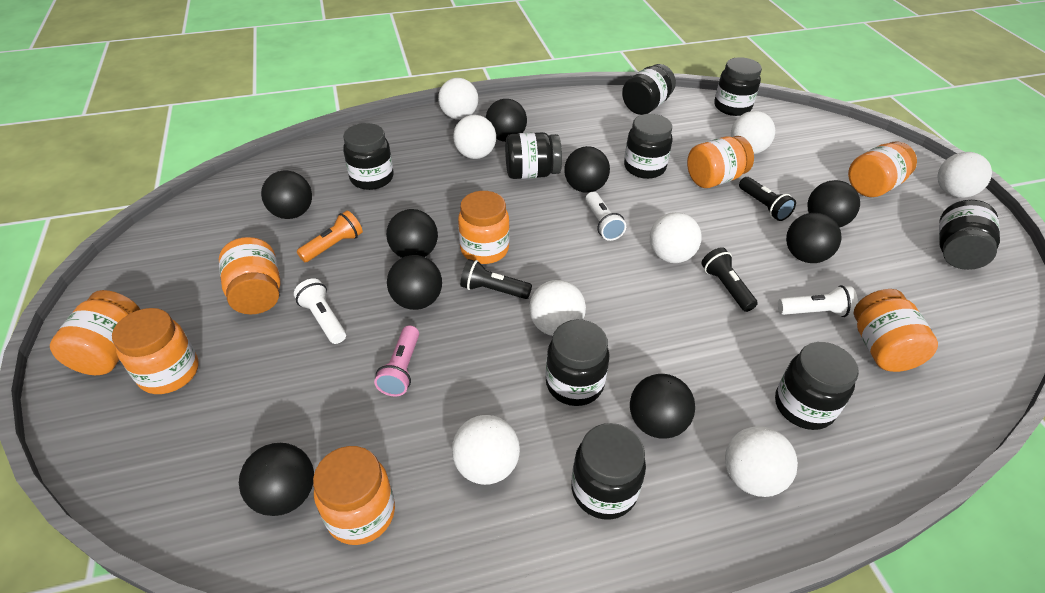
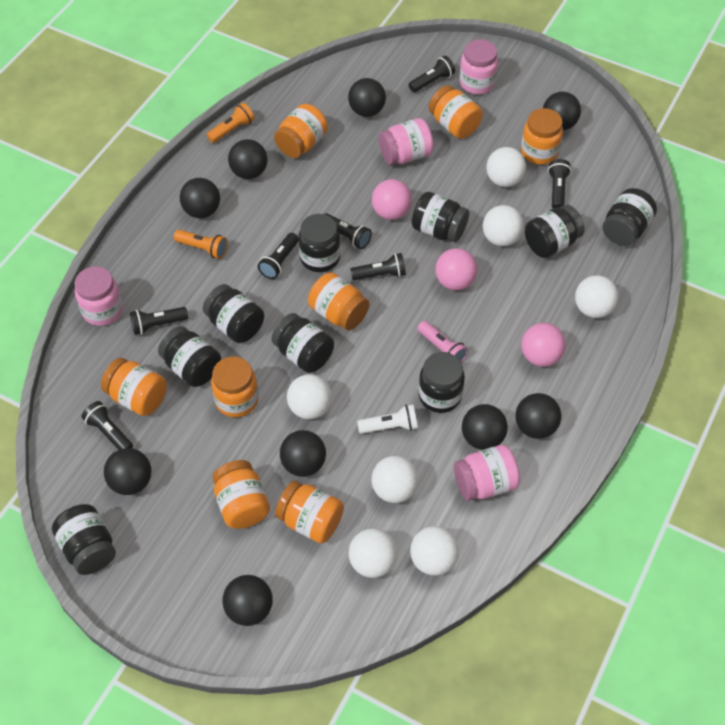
black flashlight: [460,259,532,299] [701,247,758,312] [739,177,796,221] = 3 -> [82,401,133,450] [130,307,188,335] [258,233,299,279] [325,213,372,249] [350,253,406,280] [409,56,455,92] [548,159,571,208] = 7
orange flashlight: [297,211,363,262] = 1 -> [174,230,228,259] [207,103,255,143] = 2
pink ball: none = 0 -> [372,179,412,220] [435,248,477,290] [521,323,566,367] = 3
pink jar: none = 0 -> [75,266,123,326] [379,118,434,165] [454,445,520,501] [459,39,498,94] = 4
white ball: [438,78,478,120] [452,415,520,485] [453,115,496,159] [529,280,586,336] [650,212,701,263] [725,426,798,497] [731,111,775,154] [937,152,992,198] = 8 -> [287,374,332,419] [349,528,397,578] [372,456,418,503] [410,526,459,576] [483,205,524,246] [486,147,526,187] [575,275,618,318] = 7
white flashlight: [294,278,346,344] [585,192,626,241] [778,285,858,317] = 3 -> [357,404,418,434] = 1

